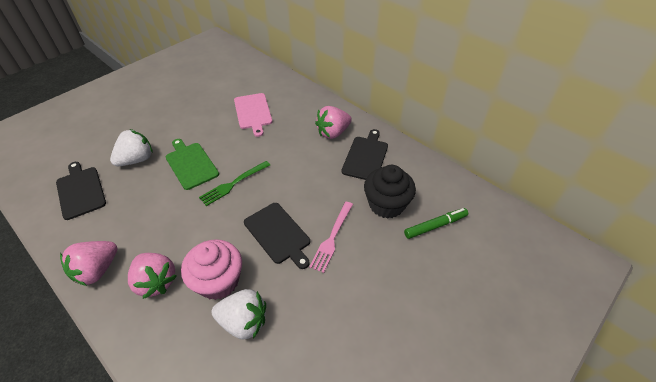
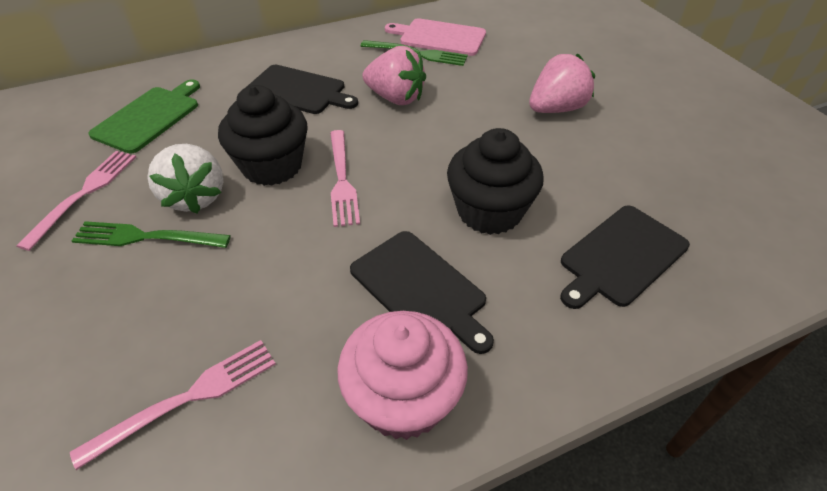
black cupcake: [364,165,416,219] = 1 -> [218,85,308,186] [447,128,544,235] = 2
green fork: [199,161,270,206] = 1 -> [72,221,231,248] [361,40,468,66] = 2
green marker: [404,208,468,239] = 1 -> none = 0
pink fork: [309,202,353,273] = 1 -> [16,151,136,251] [70,340,276,470] [330,130,360,227] = 3
pink strawberry: [60,241,118,286] [128,253,177,299] [315,106,352,139] = 3 -> [362,46,426,105] [529,53,595,113] = 2
white strawberry: [110,129,153,166] [211,289,266,340] = 2 -> [147,144,224,214] = 1

